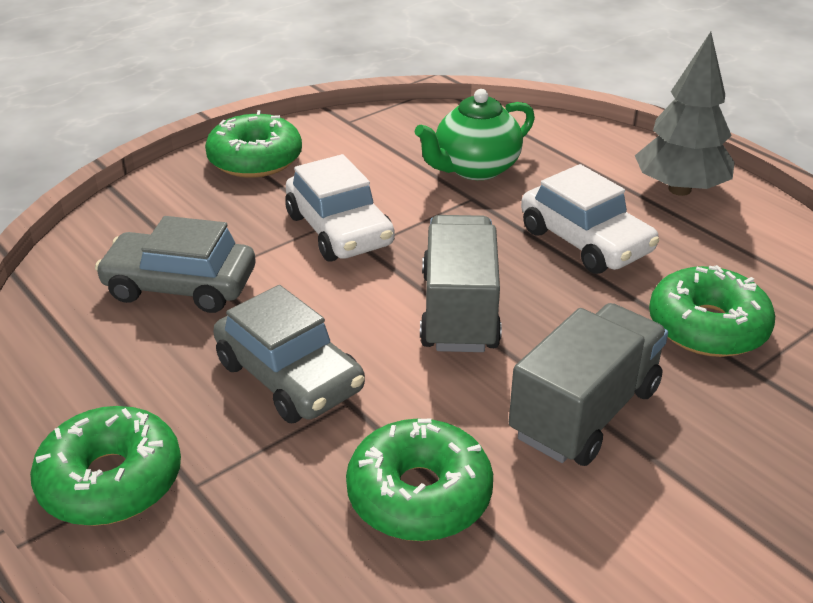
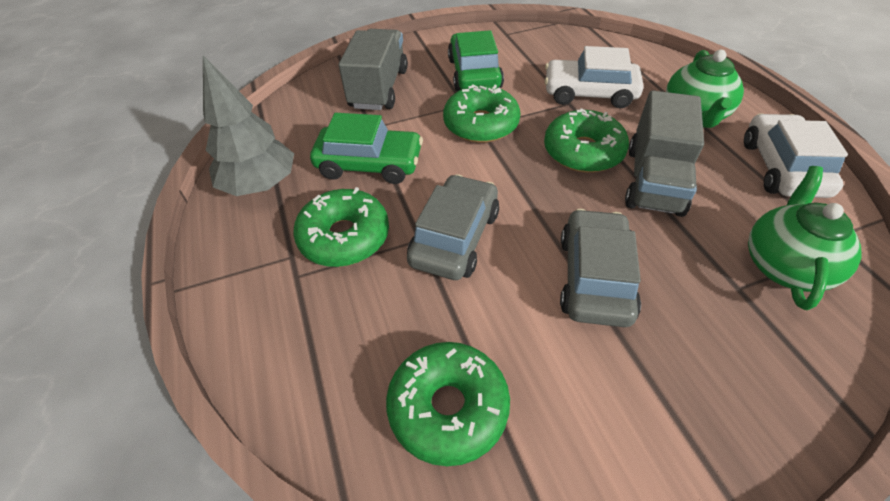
green car: none = 0 -> [310,113,423,184] [448,30,504,91] = 2
green teapot: [415,89,535,180] = 1 -> [666,50,744,128] [748,166,862,310] = 2

